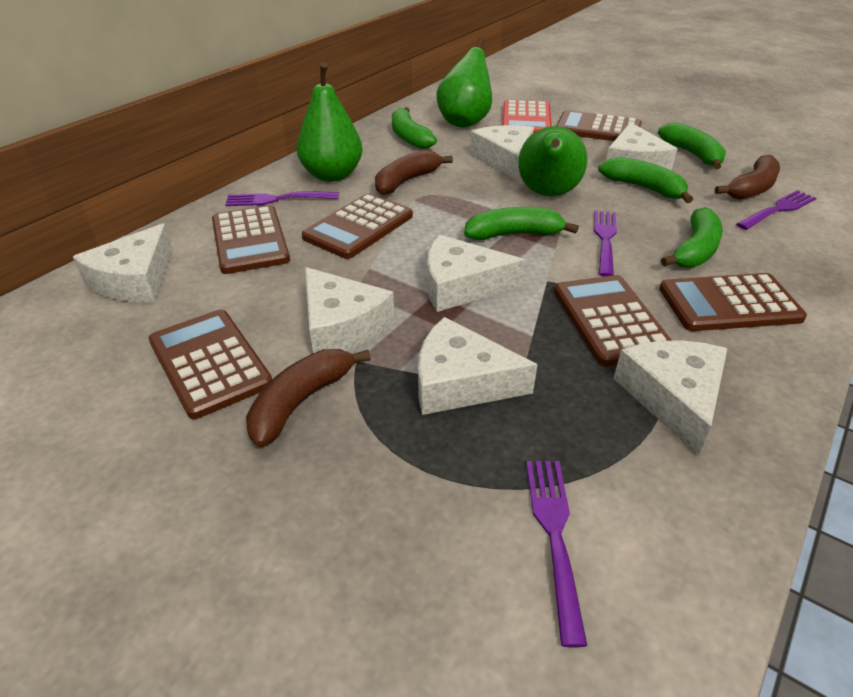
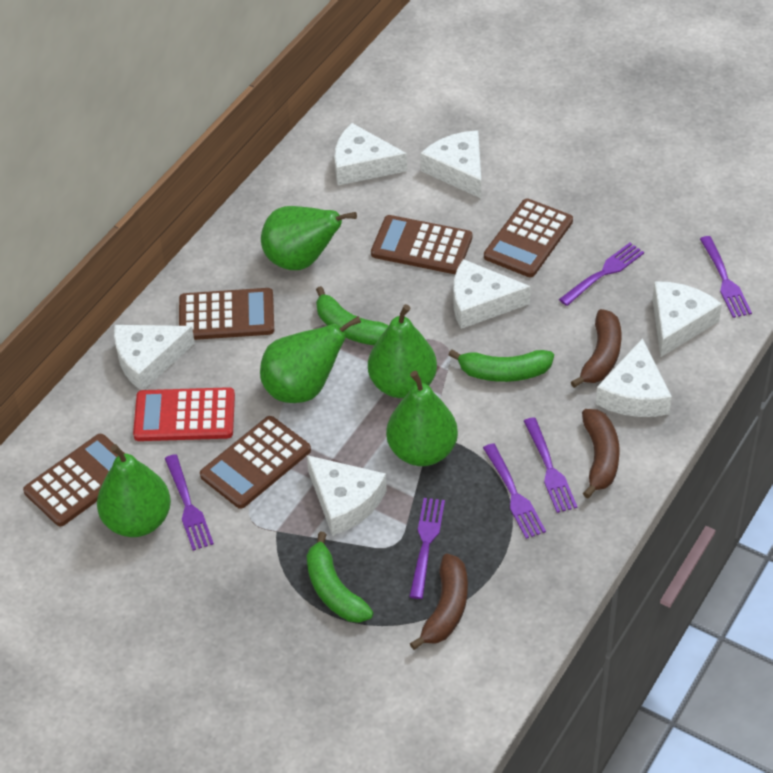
brown calculator: [149,310,272,419] [212,205,290,274] [302,193,413,259] [554,275,672,366] [556,110,642,141] [659,273,807,331] = 6 -> [23,434,125,526] [179,288,274,340] [200,416,311,509] [371,215,472,274] [484,199,573,277] = 5
green banana: [392,107,437,149] [464,207,579,240] [598,157,693,203] [658,123,726,169] [661,207,723,268] = 5 -> [306,531,373,623] [316,286,389,345] [448,349,554,382] = 3
green pear: [296,62,362,182] [436,36,492,127] [518,126,588,196] = 3 -> [97,444,171,537] [260,316,361,403] [261,206,357,270] [368,304,437,398] [386,371,458,466] = 5
purple fork: [225,191,339,206] [526,461,587,647] [594,210,617,277] [736,190,816,230] = 4 -> [165,454,214,551] [409,498,445,599] [483,443,546,539] [524,417,577,513] [559,243,644,306] [700,236,752,318] = 6

